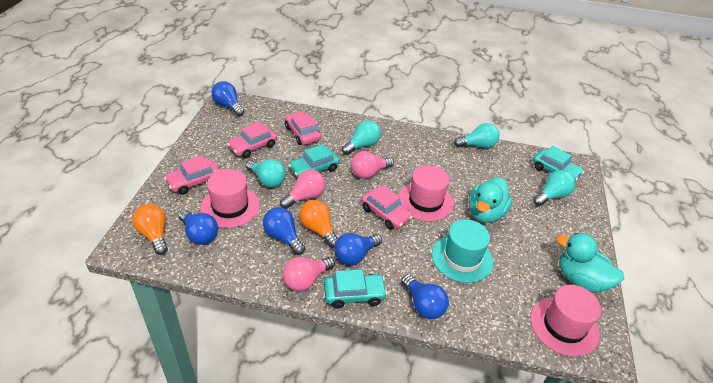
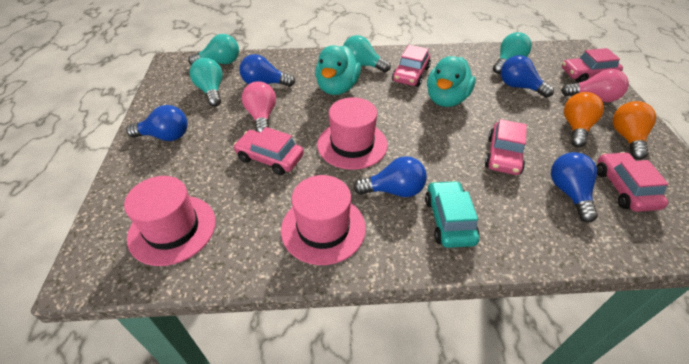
pink car: [164,155,220,195] [227,122,277,158] [285,112,321,145] [361,185,413,230] = 4 -> [233,127,304,175] [392,45,431,87] [485,119,527,175] [562,48,623,83] [596,152,668,212] = 5
pink light bulb: [280,170,325,209] [283,257,335,291] [351,151,394,179] = 3 -> [242,81,276,132] [561,69,629,102] = 2
turquoise car: [288,144,340,178] [324,269,387,309] [533,146,584,181] = 3 -> [425,180,479,248] = 1
turquoise hat: [432,219,493,283] = 1 -> none = 0

